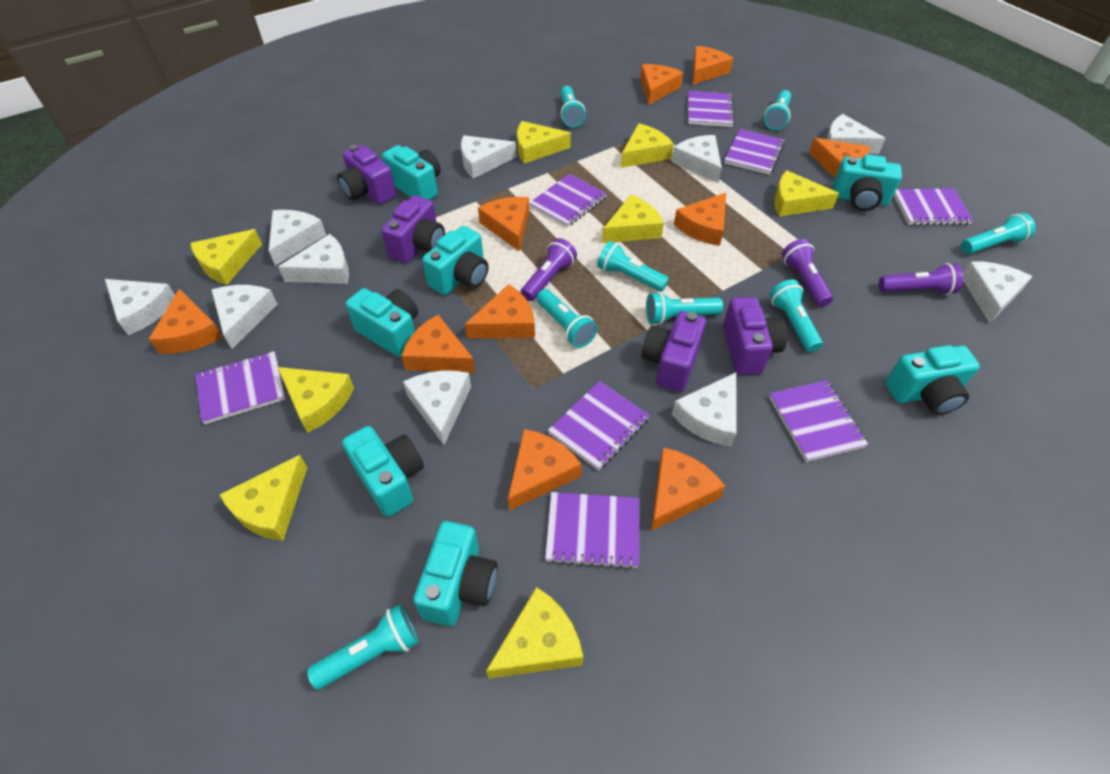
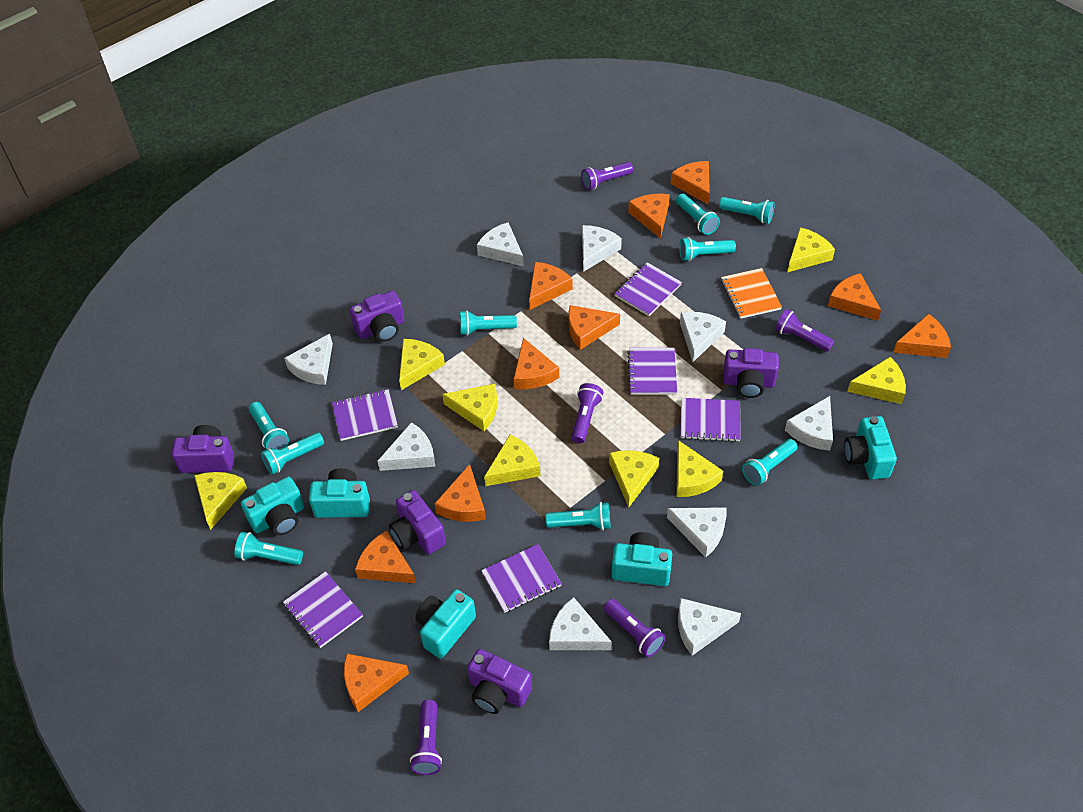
orange notebook: none = 0 -> [721,268,782,319] = 1
purple camera: [337,145,396,205] [381,195,445,263] [641,311,706,392] [723,297,787,375] = 4 -> [172,425,234,473] [350,291,404,342] [389,490,446,555] [467,649,532,714] [723,348,779,398] = 5
purple flashlight: [521,238,577,301] [782,239,833,307] [879,263,963,295] = 3 -> [410,700,442,775] [571,383,603,443] [581,162,633,190] [604,599,666,657] [775,309,834,352] = 5
purple notebook: [196,351,285,424] [529,174,607,227] [545,492,639,569] [548,381,650,471] [688,91,735,127] [724,129,785,175] [769,380,868,462] [893,189,974,225] = 8 -> [283,571,363,648] [332,389,398,441] [481,544,562,613] [614,262,682,316] [627,347,677,395] [680,398,741,442] = 6
turquoise camera: [342,426,424,517] [346,288,418,357] [382,145,441,200] [413,521,498,626] [422,226,489,295] [833,154,902,211] [885,345,980,415] = 7 -> [241,477,304,535] [309,468,370,518] [415,589,476,659] [612,532,672,586] [844,416,897,480] = 5
turquoise flashlight: [307,604,419,690] [536,289,597,348] [560,86,586,127] [597,241,669,291] [646,292,723,325] [764,90,791,130] [769,279,823,352] [961,213,1036,254] = 8 -> [234,532,303,565] [249,402,289,449] [261,432,324,475] [460,310,517,336] [546,502,611,530] [676,194,720,235] [679,237,736,261] [719,197,774,224] [742,439,798,486] = 9
white cheese: [105,279,175,335] [212,285,278,349] [269,210,326,266] [278,234,349,284] [403,371,471,445] [461,135,516,179] [672,135,722,183] [672,373,736,447] [826,114,886,154] [963,261,1033,323] = 10 -> [284,334,333,385] [377,422,435,471] [477,222,524,267] [549,597,612,650] [582,225,622,272] [667,507,726,557] [678,598,741,656] [680,312,726,362] [785,396,833,451] = 9

